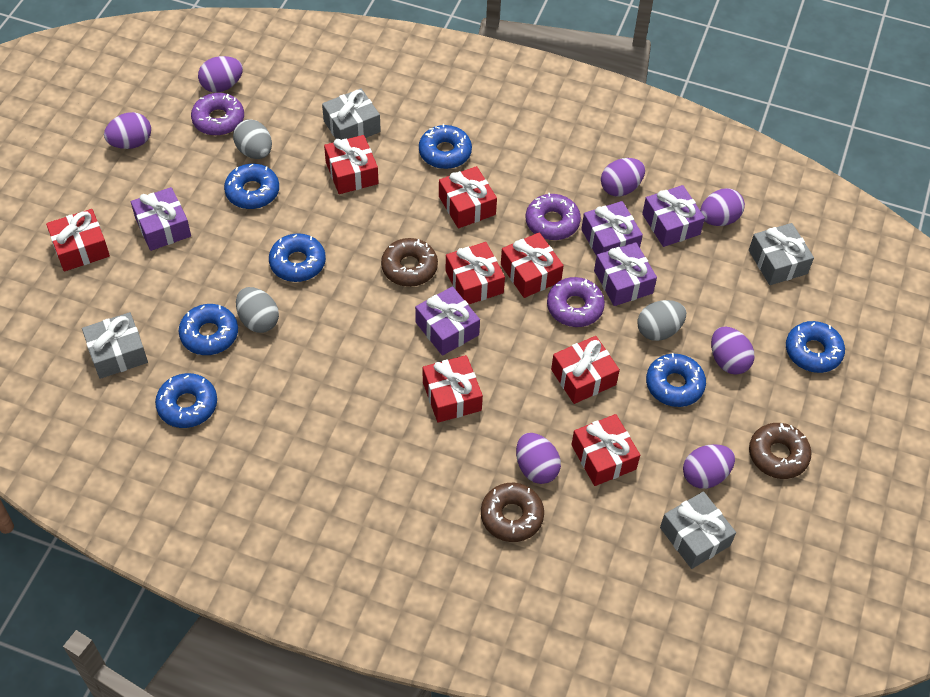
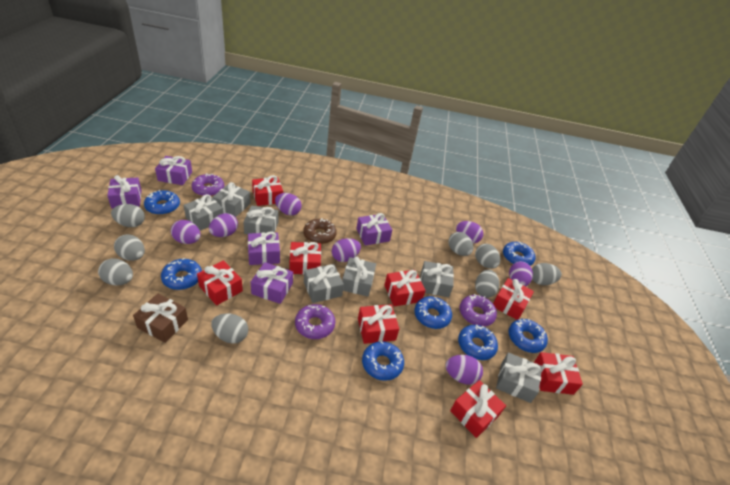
brown donut: [381,238,438,287] [481,483,544,542] [749,423,811,479] = 3 -> [303,218,337,244] = 1
brown gift: none = 0 -> [133,294,188,343] = 1
grey egg: [233,119,272,159] [236,287,279,333] [637,300,686,341] = 3 -> [98,258,133,286] [111,204,145,227] [114,234,145,261] [211,313,248,344] [448,232,473,256] [475,244,500,269] [475,270,500,298] [532,263,562,285] = 8
grey gift: [82,312,148,379] [322,88,381,140] [660,491,736,569] [749,223,814,285] = 4 -> [183,194,224,231] [213,182,250,217] [243,205,279,234] [304,264,344,303] [342,257,376,296] [420,261,454,297] [496,352,542,403] = 7

